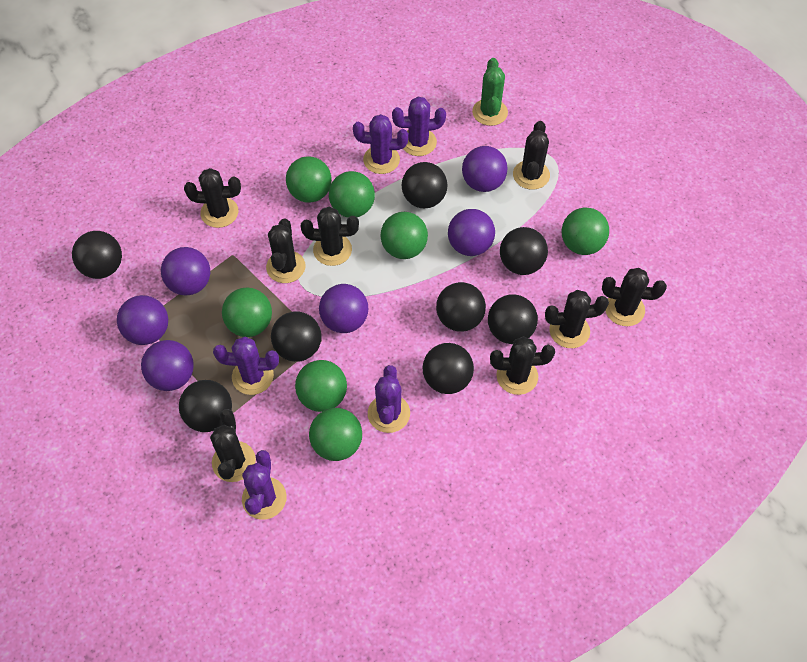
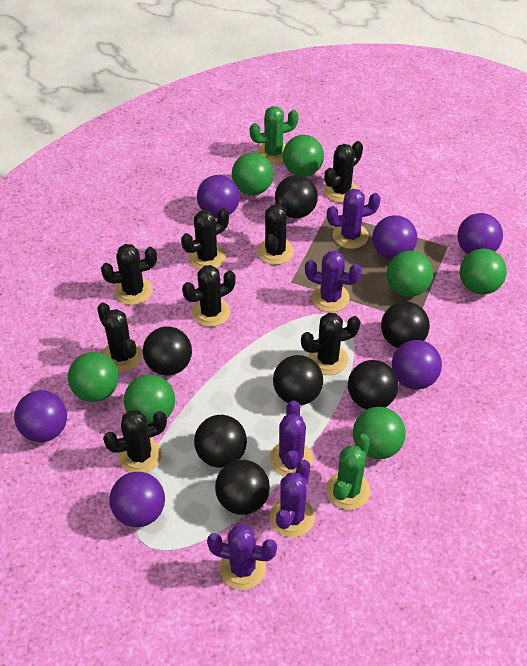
black ball: [72,231,122,279] [179,380,232,432] [271,311,322,362] [402,162,447,208] [423,343,474,394] [436,282,486,332] [488,294,538,344] [500,227,548,275] = 8 -> [143,327,192,375] [194,415,247,468] [215,460,270,515] [273,355,323,405] [275,175,318,218] [348,360,399,409] [381,302,430,348] = 7
green cactus: [472,58,508,126] = 1 -> [250,106,299,164] [326,434,370,510] = 2

